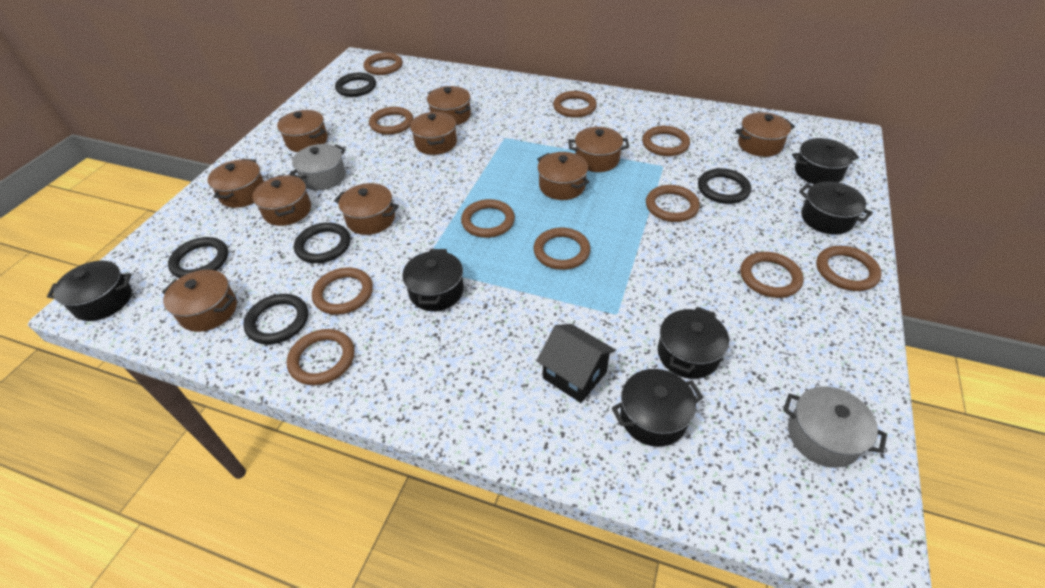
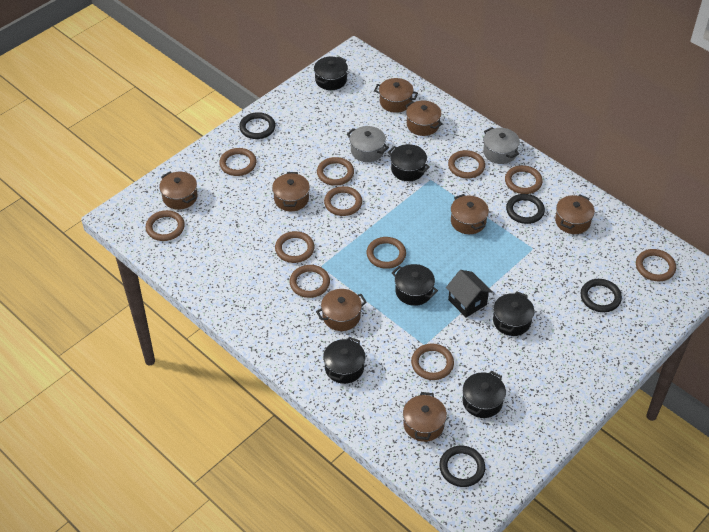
black ring: [168,237,228,278] [243,294,308,344] [294,222,350,263] [335,73,376,97] [698,168,751,204] = 5 -> [239,112,275,139] [439,446,485,487] [506,194,545,224] [580,279,622,312] = 4
brown pot: [162,270,237,332] [208,159,264,208] [253,175,311,226] [277,110,328,152] [334,183,399,235] [410,111,457,155] [427,86,471,125] [537,152,589,200] [568,127,629,172] [736,112,795,157] = 10 -> [159,172,198,210] [272,172,310,211] [316,289,367,331] [374,78,418,113] [403,392,447,442] [405,101,442,136] [451,194,489,234] [555,194,595,234] = 8

